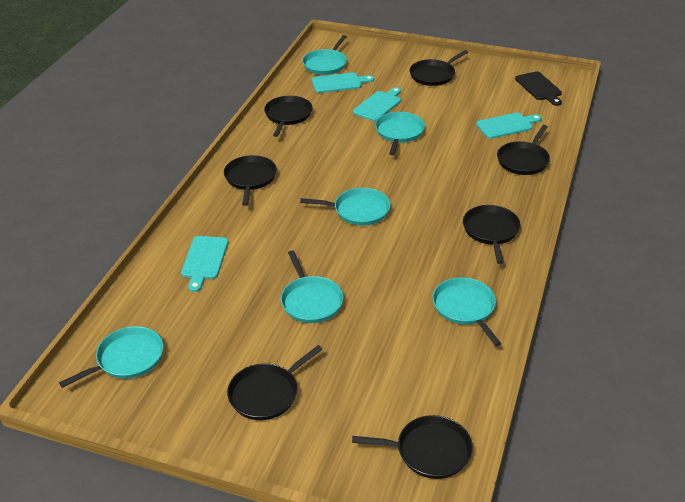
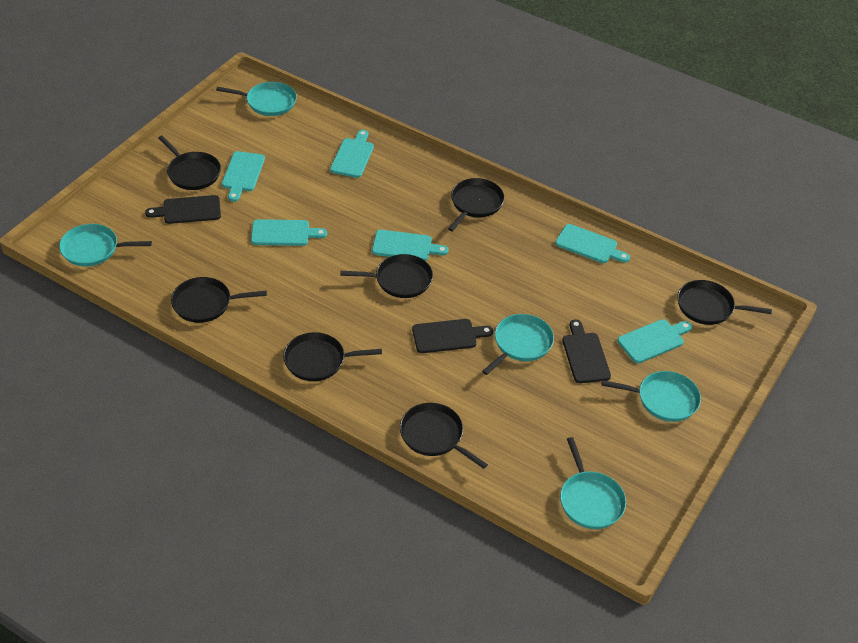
black cutting board: [515,71,562,106] = 1 -> [145,195,221,224] [412,319,493,353] [562,319,611,383] = 3
turquoise cutting board: [181,236,228,292] [312,72,374,93] [353,87,401,121] [476,113,542,139] = 4 -> [222,151,265,202] [251,219,327,246] [330,130,374,178] [372,230,449,261] [555,224,630,263] [617,319,692,363] = 6
turquoise pan: [59,326,164,388] [281,251,344,323] [300,188,390,226] [302,35,347,75] [375,112,425,155] [433,277,501,346] = 6 -> [59,224,152,266] [216,82,297,116] [482,314,554,375] [560,437,626,529] [602,371,701,422] = 5

